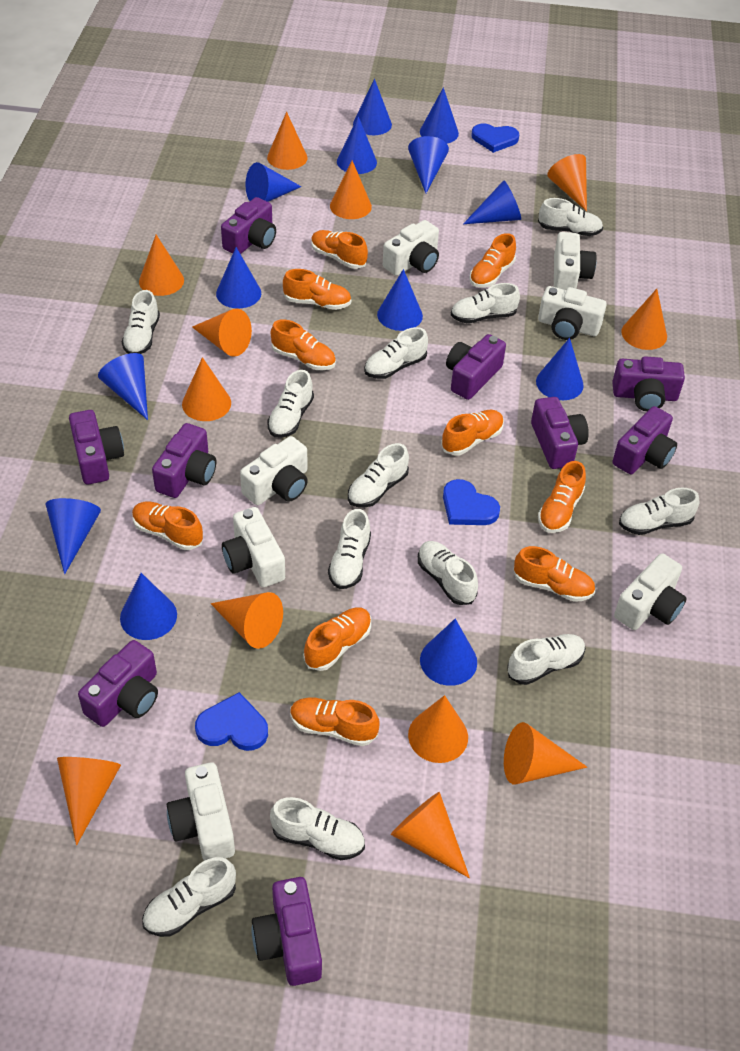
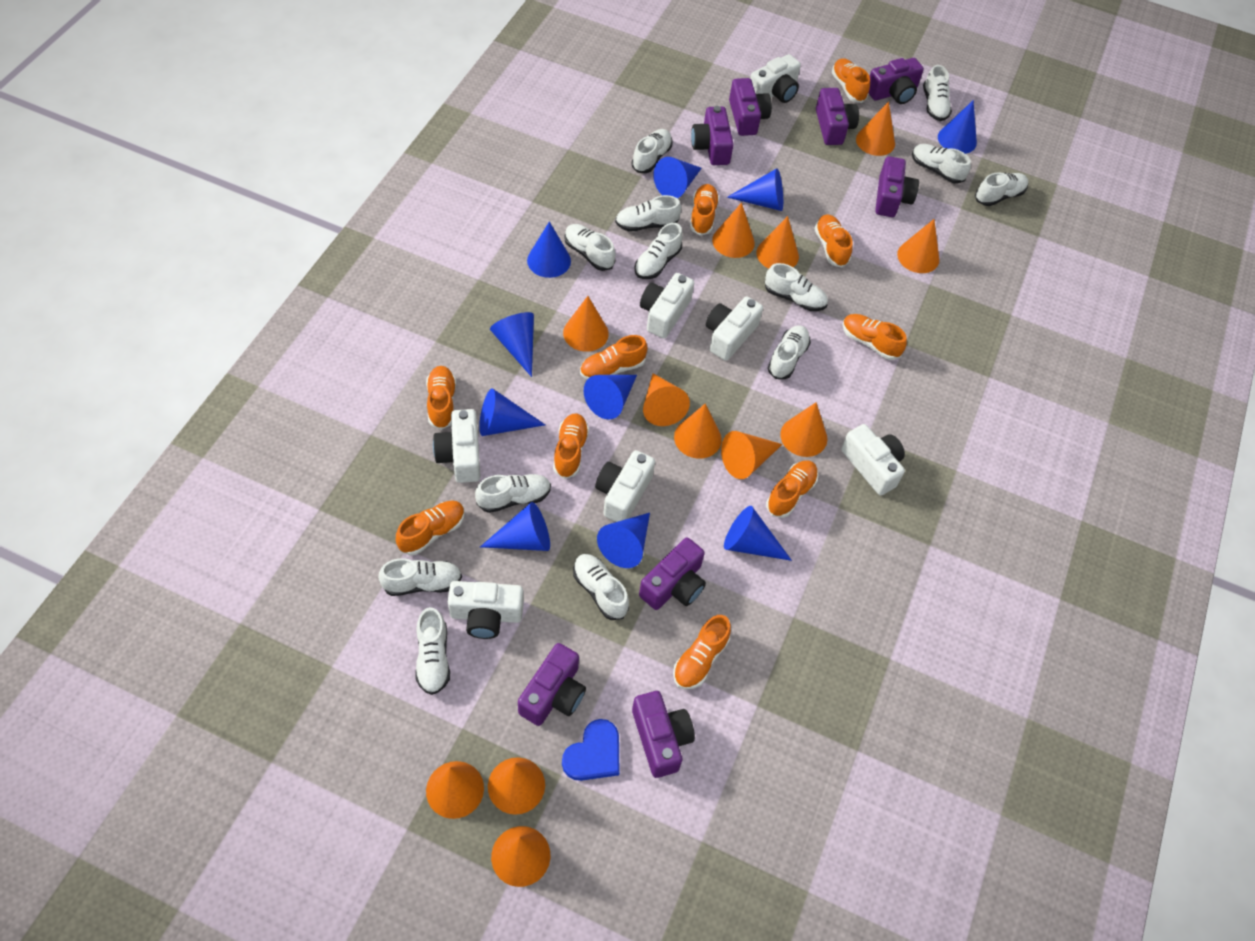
blue cone: [46,498,101,574] [98,353,148,420] [120,573,177,640] [216,247,261,309] [245,162,302,202] [337,116,377,174] [353,79,392,135] [377,269,423,331] [408,136,449,193] [420,87,459,144] [420,619,477,686] [463,180,521,224] [536,338,584,400] = 13 -> [479,388,545,436] [480,502,550,551] [490,312,534,377] [527,221,571,278] [584,375,637,419] [597,513,650,568] [654,157,702,198] [724,506,792,561] [727,168,783,211] [938,100,977,154] = 10
blue heart: [195,692,268,751] [443,479,500,525] [471,124,519,153] = 3 -> [562,719,620,781] = 1
purple camera: [69,410,124,485] [78,640,158,727] [152,423,216,498] [221,197,276,254] [252,877,322,986] [446,334,506,400] [531,397,589,469] [612,356,685,411] [612,406,677,474] = 9 -> [518,643,586,726] [632,691,695,778] [639,538,706,610] [691,106,734,165] [729,78,772,136] [816,88,859,145] [869,58,924,104] [875,156,919,217] = 8
white shoe: [121,290,160,354] [142,857,236,937] [267,370,314,438] [270,797,365,860] [328,509,371,589] [348,443,409,508] [364,327,428,379] [418,541,478,605] [451,283,520,323] [507,634,586,685] [538,198,603,236] [619,488,699,535] = 12 -> [378,558,462,596] [415,607,450,695] [475,474,551,513] [564,224,616,271] [573,554,629,620] [615,195,681,232] [632,129,672,173] [634,223,683,279] [765,263,828,311] [768,325,811,379] [912,144,971,184] [923,65,952,121] [975,172,1028,206] = 13

